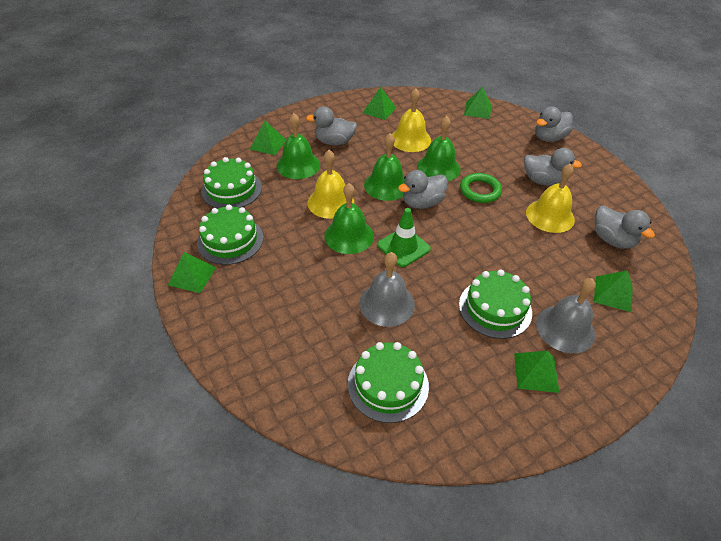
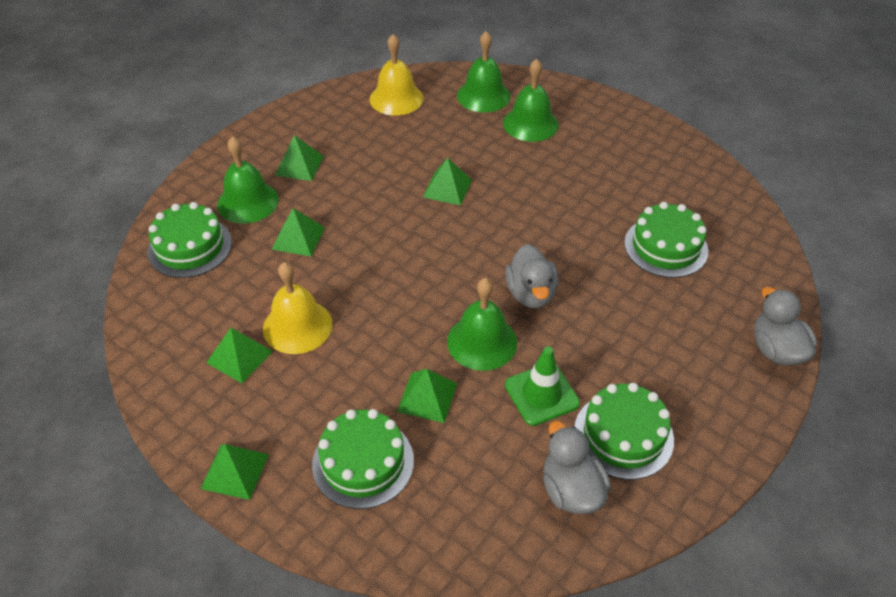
green ring: [460,173,502,203] = 1 -> none = 0
grey bell: [359,252,415,327] [536,278,596,353] = 2 -> none = 0
grey duck: [306,106,357,146] [398,170,448,209] [524,148,582,186] [535,106,573,142] [594,206,655,249] = 5 -> [505,244,558,308] [543,421,611,514] [754,287,817,366] = 3
yellow bell: [308,150,354,219] [392,88,431,152] [526,163,575,233] = 3 -> [263,262,333,354] [370,34,423,116] = 2

